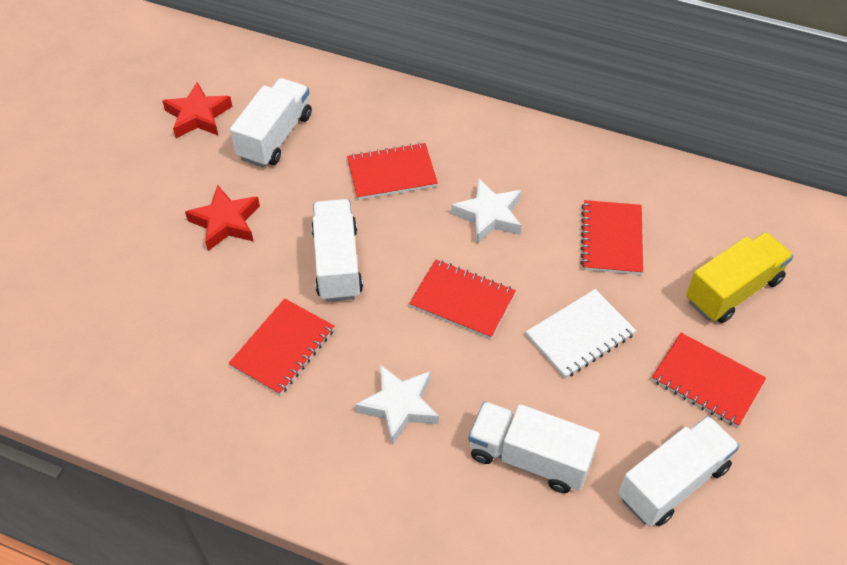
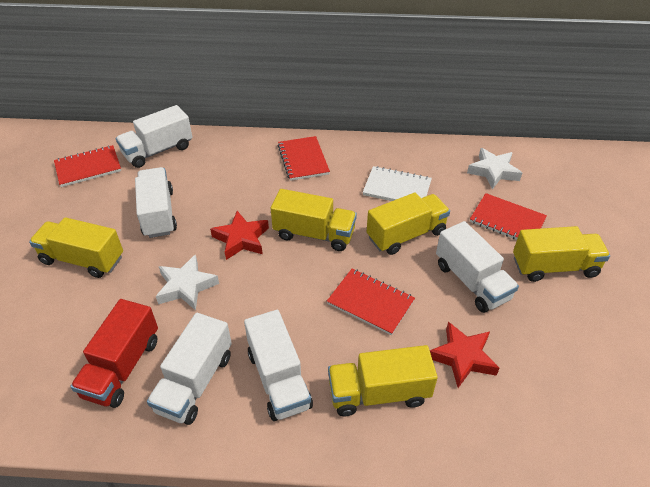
red notebook: [228,298,335,395] [347,143,438,200] [409,259,516,339] [580,200,643,275] [652,333,766,427] = 5 -> [54,145,121,187] [278,136,330,181] [327,269,415,335] [470,193,547,240] = 4
red truck: none = 0 -> [70,299,158,408] = 1
white truck: [230,78,312,167] [311,199,363,302] [468,402,600,493] [618,416,740,527] = 4 -> [116,105,193,168] [135,167,177,238] [147,313,232,425] [244,310,313,421] [436,221,519,313] = 5
yellow truck: [686,232,794,323] = 1 -> [29,217,123,278] [271,189,357,251] [328,345,438,416] [367,193,450,255] [513,226,610,282] = 5

